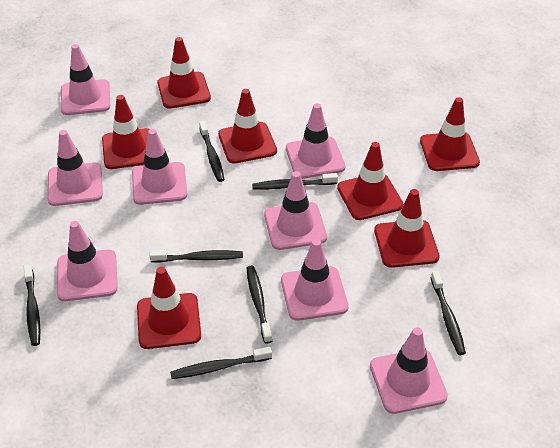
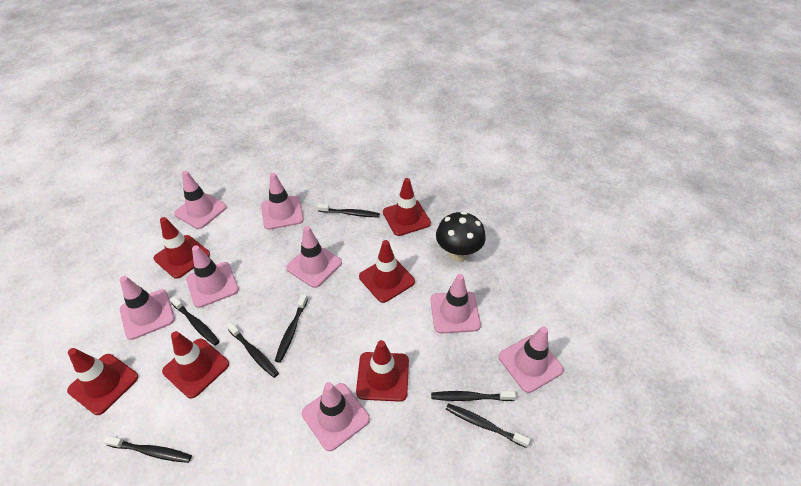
black mushroom: none = 0 -> [436,211,486,262] = 1
red traffic cone: [102,95,150,169] [137,267,201,349] [157,37,211,109] [218,89,277,164] [337,142,403,220] [374,189,440,268] [420,97,480,171] = 7 -> [67,348,138,415] [154,217,210,279] [162,331,229,398] [356,340,409,402] [359,240,415,303] [383,178,431,236] = 6

